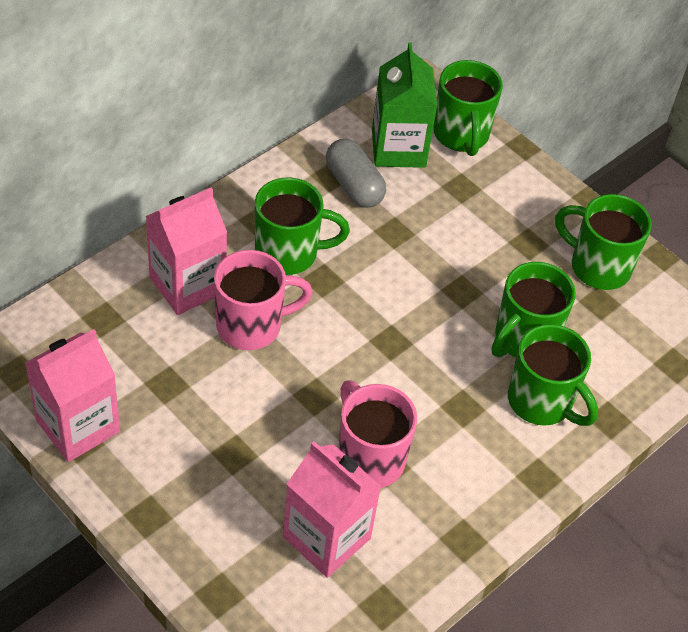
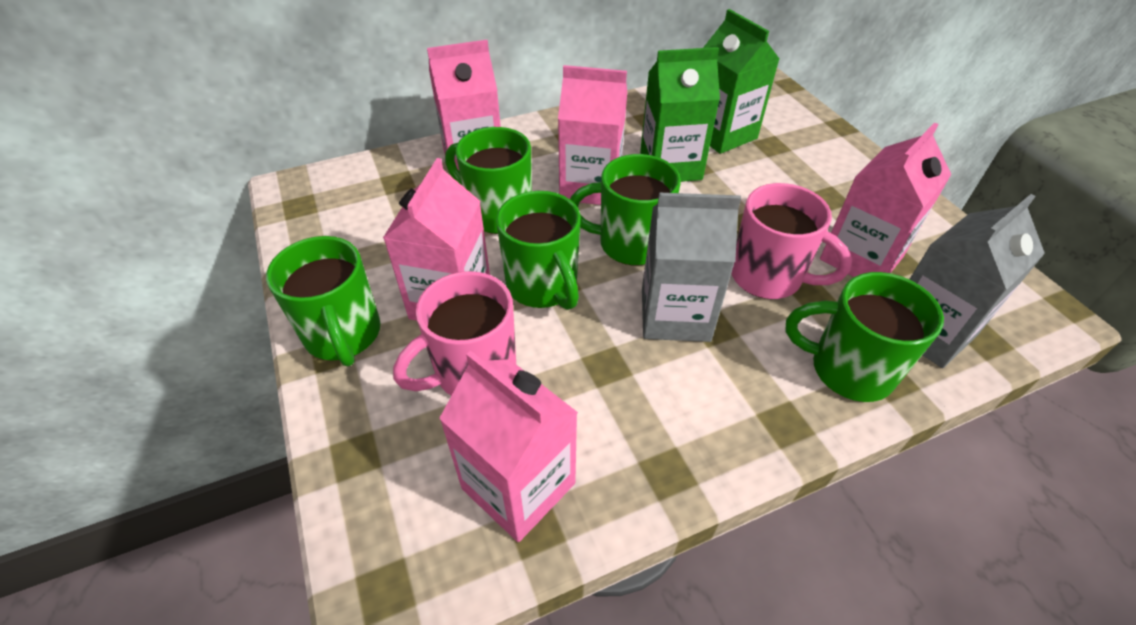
green carton: [372,42,437,168] = 1 -> [640,47,720,182] [703,9,779,154] = 2
grey capsule: [326,139,386,208] = 1 -> none = 0
grey carton: none = 0 -> [642,193,741,342] [909,194,1045,368] = 2
pink carton: [25,329,120,462] [146,188,227,315] [283,441,381,578] = 3 -> [383,158,490,321] [427,40,501,170] [439,351,578,542] [558,65,627,205] [820,122,952,277] = 5

